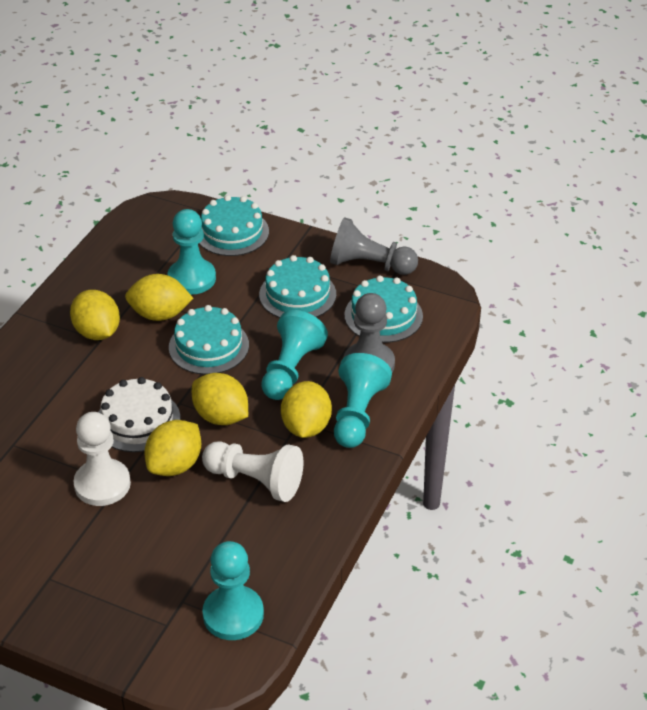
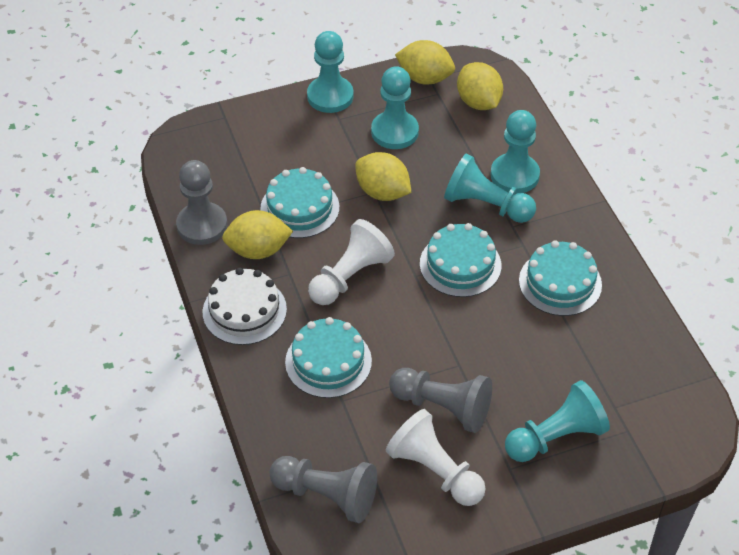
grey pawn: [330,217,418,275] [344,293,395,372] = 2 -> [176,160,227,245] [269,456,377,523] [389,368,492,433] = 3
turquoise pawn: [167,209,216,295] [202,541,264,640] [261,310,328,400] [334,353,392,448] = 4 -> [307,31,354,113] [371,66,419,149] [444,153,536,223] [490,110,540,194] [505,380,610,462] = 5
yellow lemon: [70,290,120,340] [125,274,193,321] [144,420,201,476] [192,373,248,425] [281,381,332,438] = 5 -> [222,210,293,259] [355,152,412,201] [395,40,455,84] [457,62,503,110] = 4

